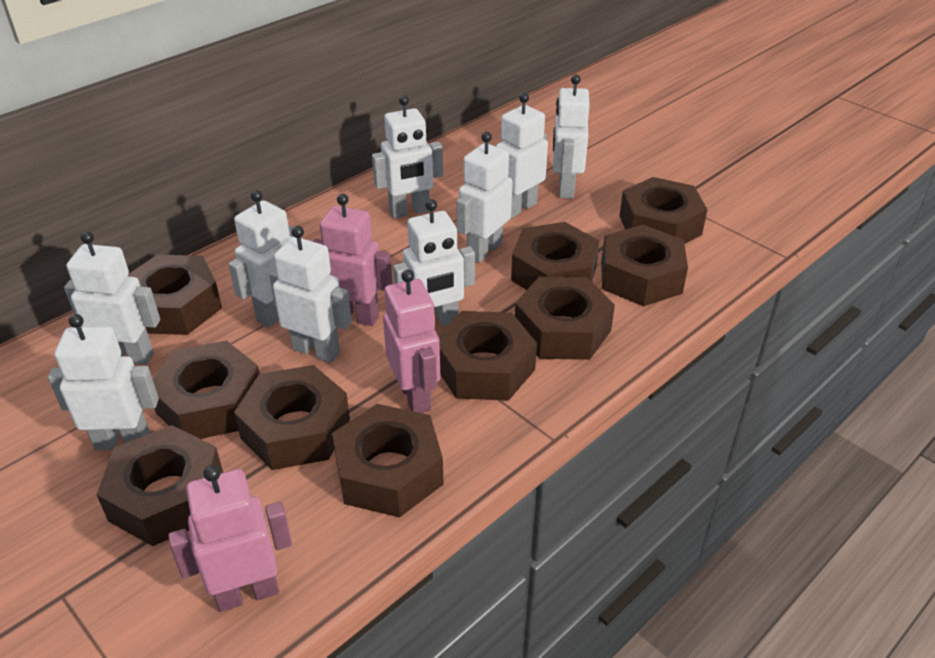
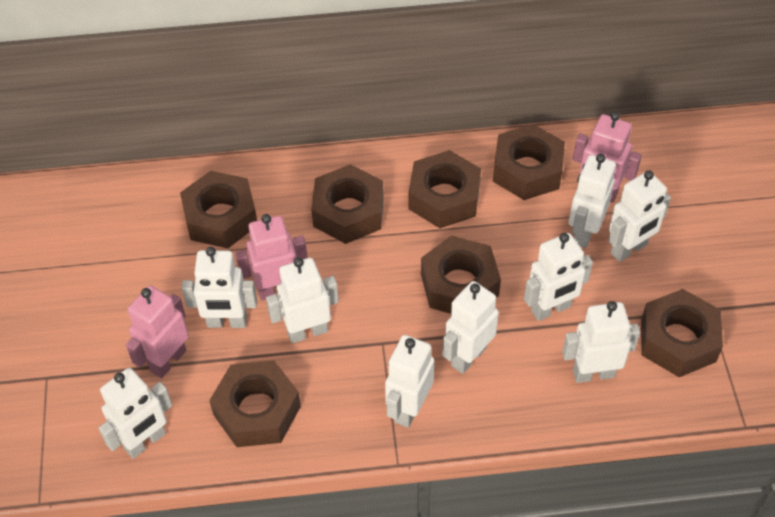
brown nut: [96,425,223,546] [128,255,222,335] [153,340,260,439] [234,365,350,470] [332,404,444,517] [438,311,537,401] [511,222,600,290] [515,277,615,360] [601,225,688,306] [620,177,708,244] = 10 -> [180,171,257,248] [209,360,301,447] [311,164,384,244] [409,150,481,228] [421,235,501,314] [493,124,565,200] [641,289,723,377] = 7

